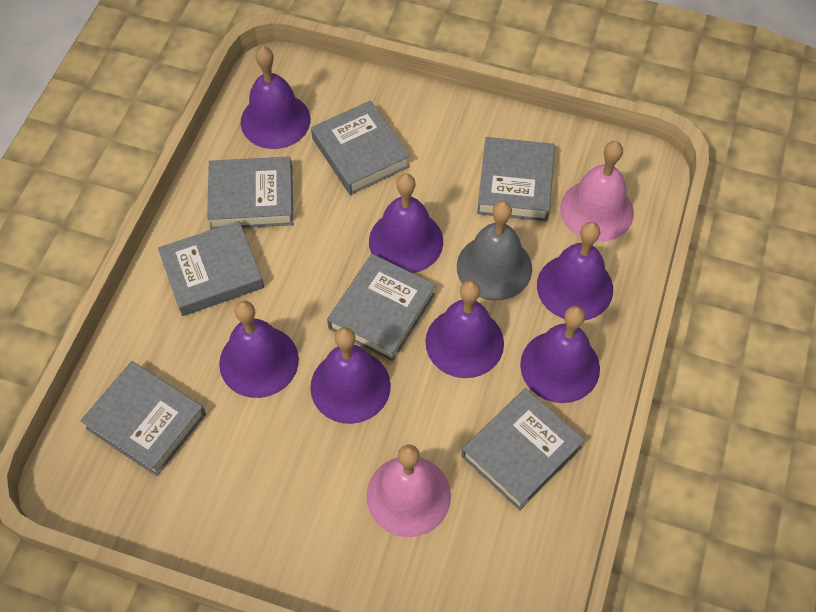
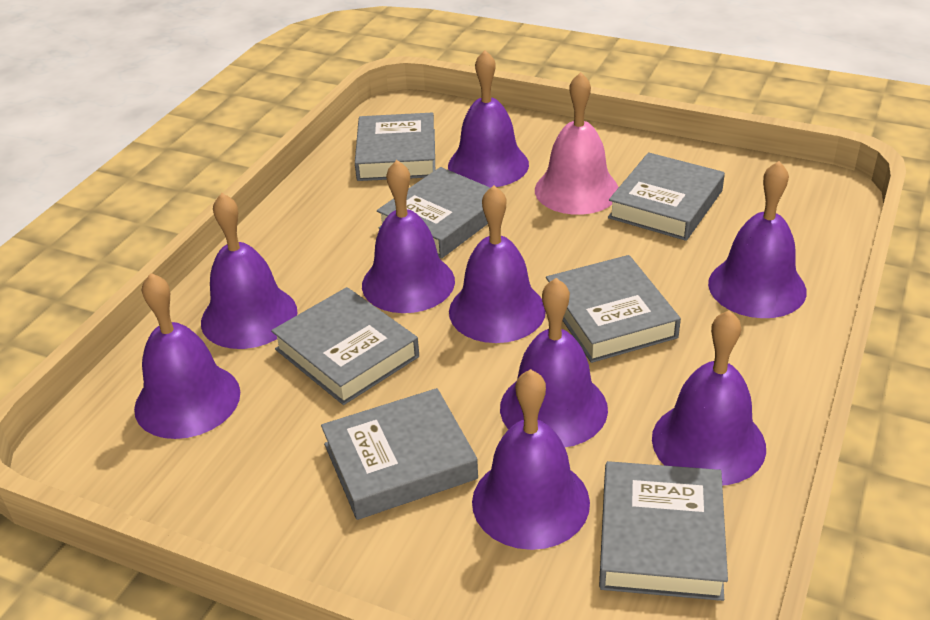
grey bell: [457,201,532,301] = 1 -> none = 0
pink bell: [366,445,451,537] [560,141,634,242] = 2 -> [535,72,619,215] = 1
purple bell: [219,301,299,398] [241,47,310,149] [310,327,391,424] [369,174,443,273] [425,280,504,378] [520,306,600,403] [537,222,613,321] = 7 -> [134,273,240,439] [201,193,297,349] [362,160,455,313] [448,50,529,188] [449,185,546,343] [472,369,590,550] [500,278,608,447] [652,310,766,485] [708,161,807,318] = 9

